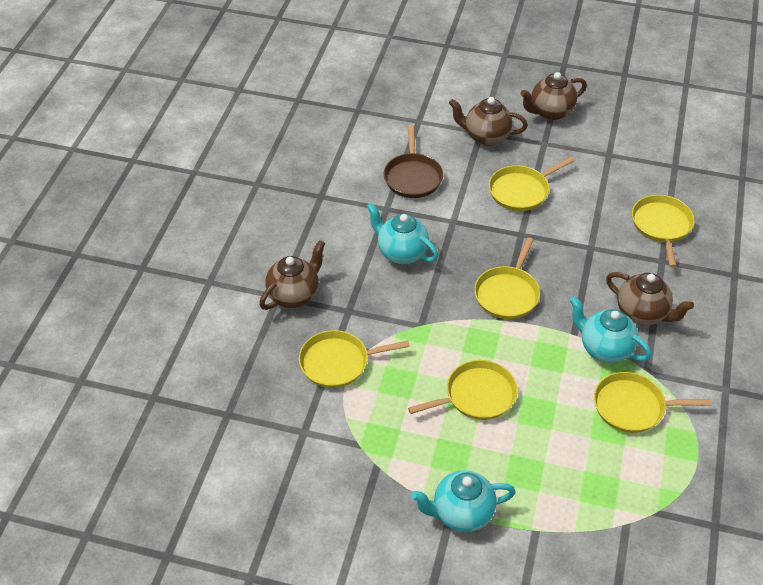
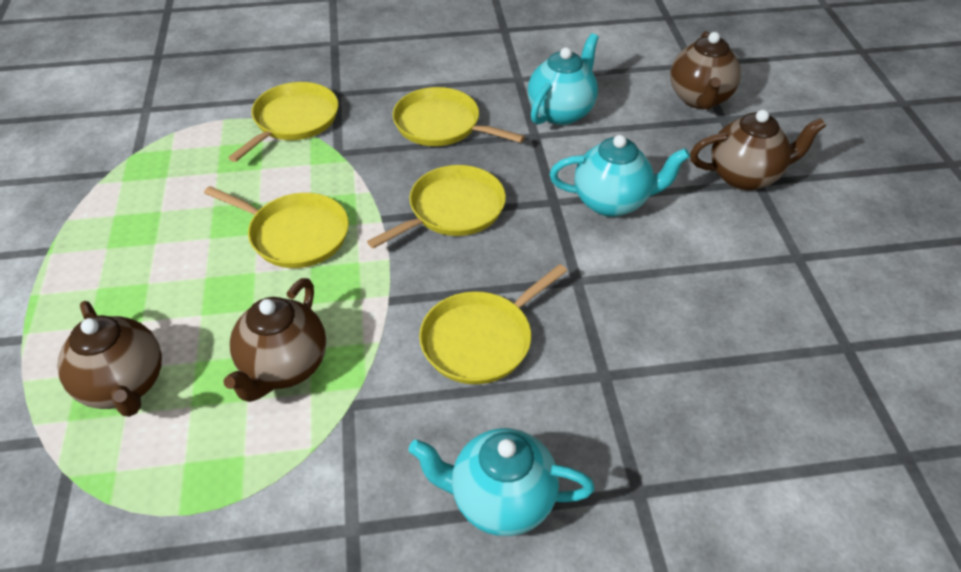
brown pan: [384,126,443,198] = 1 -> none = 0
yellow pan: [299,330,410,388] [408,360,518,420] [474,237,540,319] [489,157,574,211] [594,372,712,433] [632,195,695,268] = 6 -> [204,186,349,268] [228,82,338,162] [367,165,506,249] [393,87,525,146] [419,264,567,384] = 5

